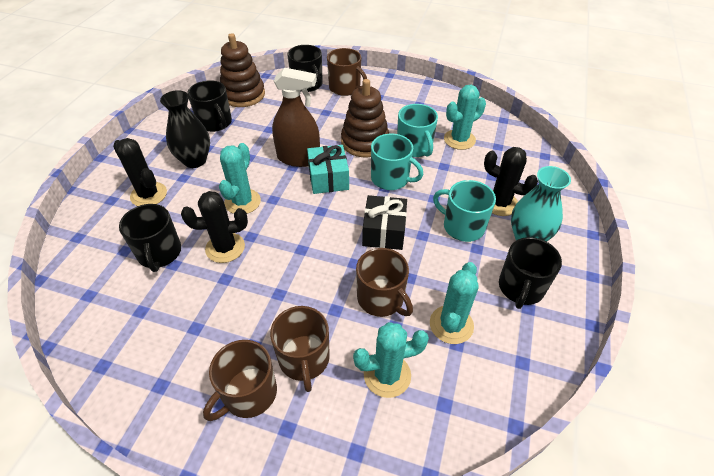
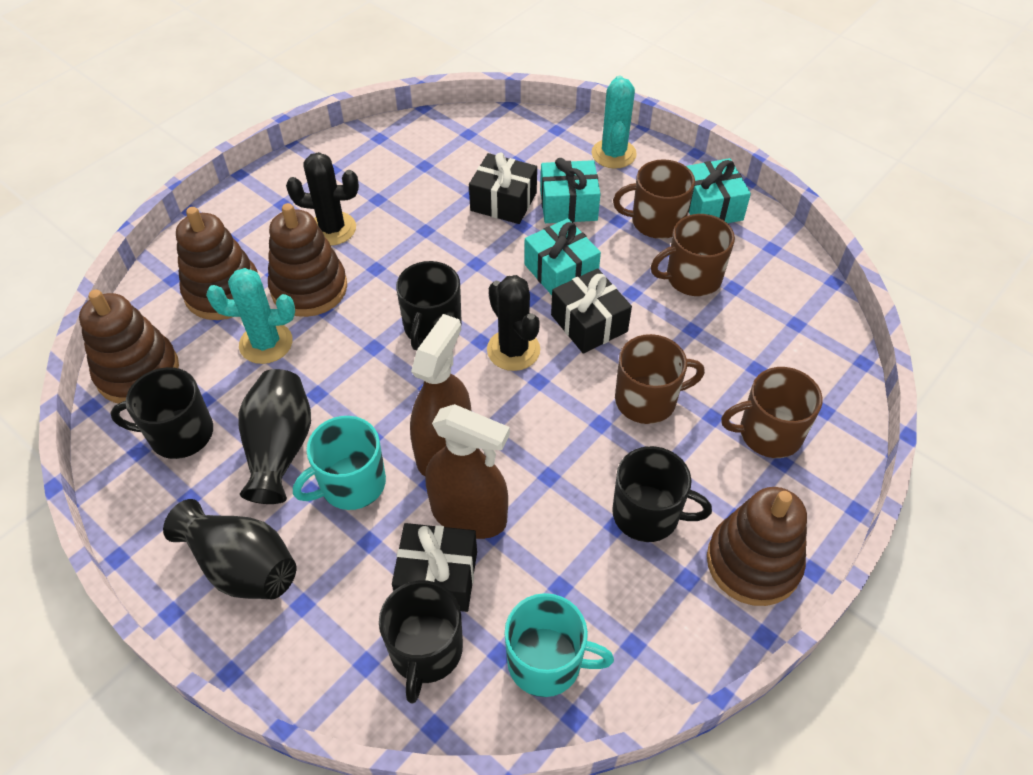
black cactus: [113,138,167,206] [181,191,248,263] [484,147,538,216] = 3 -> [286,152,359,246] [487,275,540,371] = 2
black gift: [362,195,407,250] = 1 -> [392,523,477,612] [469,153,537,224] [551,268,632,354] = 3
black vase: [160,90,210,168] = 1 -> [163,499,296,599] [238,369,311,504] = 2
brown spray bottle: [272,68,320,167] = 1 -> [410,314,471,476] [425,404,510,539] = 2
brown stacking toy: [220,33,265,107] [341,79,389,157] = 2 -> [79,290,179,404] [176,207,258,320] [268,203,347,317] [707,487,807,606] = 4
turquoise cactus: [219,143,261,214] [353,322,429,398] [430,262,478,344] [444,85,486,150] = 4 -> [206,268,295,364] [592,76,637,169] = 2
turquoise gift: [307,145,349,194] = 1 -> [524,218,601,295] [540,158,600,223] [686,158,751,223] = 3
turquoise mug: [371,134,423,190] [397,104,438,157] [433,180,496,242] = 3 -> [293,416,386,510] [504,593,614,697] = 2
turquoise vase: [511,166,571,242] = 1 -> none = 0

